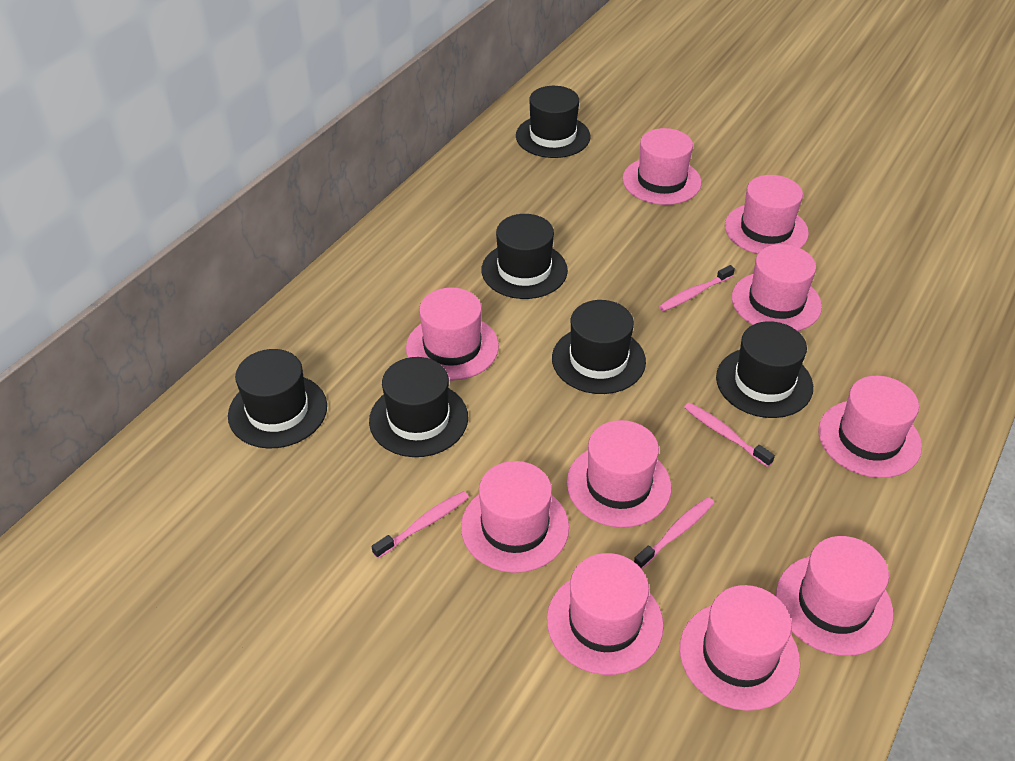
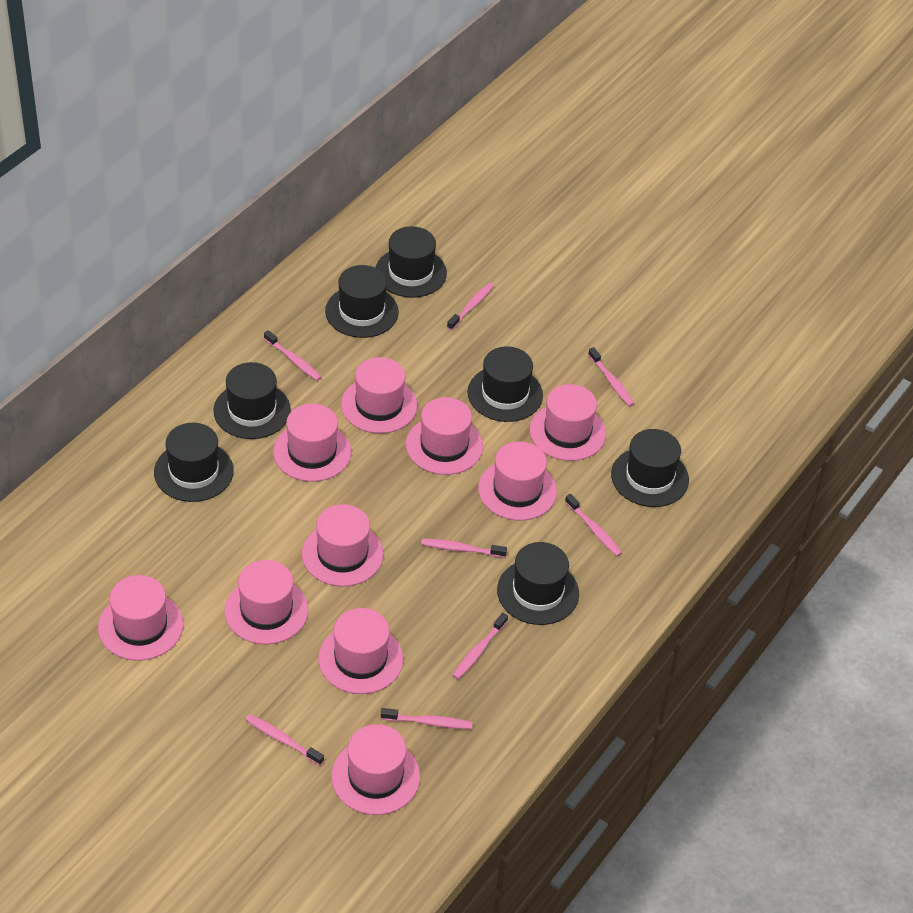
black hat: [228,349,327,449] [369,357,468,457] [482,214,568,299] [516,86,590,158] [552,300,646,394] [716,321,813,418] = 6 -> [154,423,234,502] [213,362,291,439] [325,265,399,338] [375,226,447,298] [467,346,543,422] [497,542,579,625] [611,429,689,507] = 7
pink toothbrush: [372,491,469,558] [634,497,714,569] [659,265,735,312] [684,402,775,467] = 4 -> [245,714,324,765] [264,330,322,381] [381,708,473,729] [421,539,507,558] [447,283,494,330] [452,613,508,679] [565,494,622,556] [588,347,634,407] = 8

